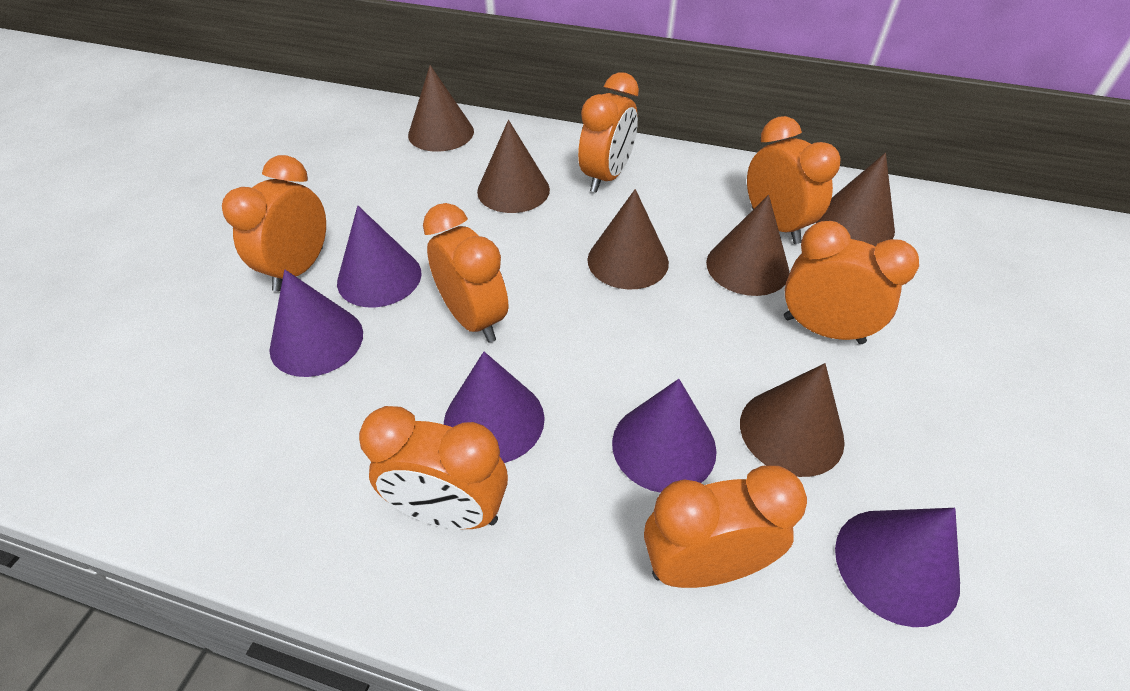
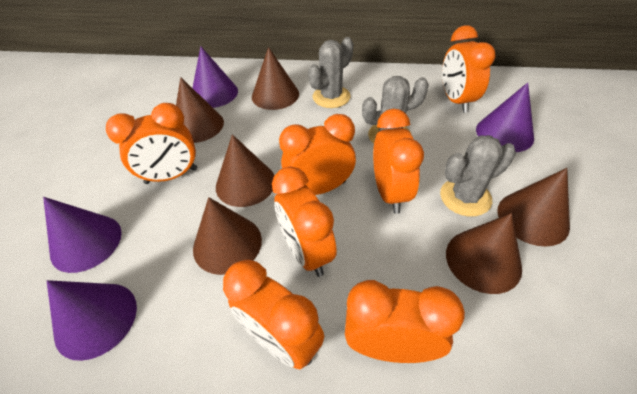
grey cactus: none = 0 -> [308,37,353,108] [362,76,429,144] [440,135,516,217] = 3
purple cone: [269,270,363,377] [337,206,422,307] [444,352,545,463] [612,379,717,493] [835,508,960,627] = 5 -> [43,197,122,273] [47,280,137,361] [193,46,238,108] [476,83,534,152] = 4

